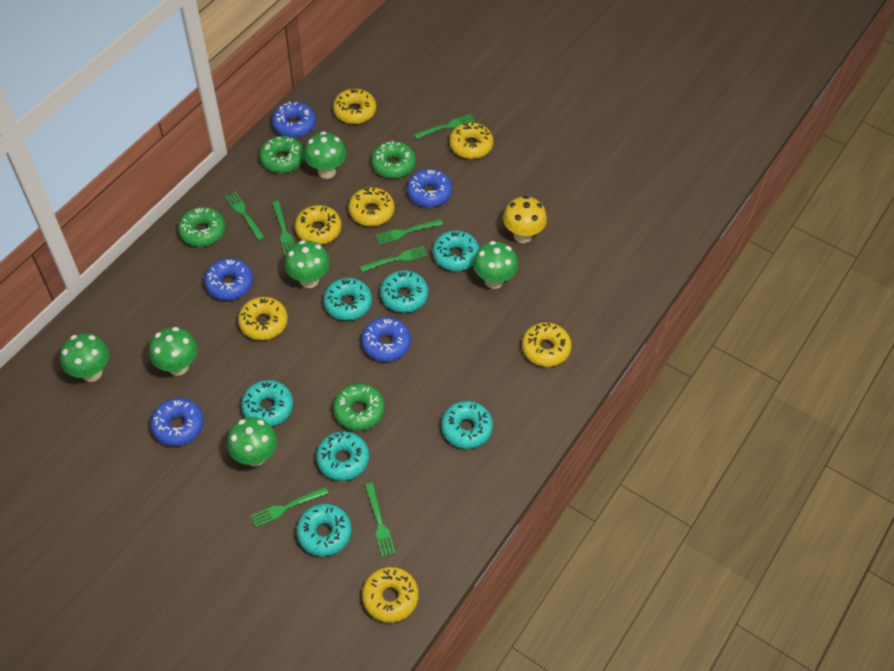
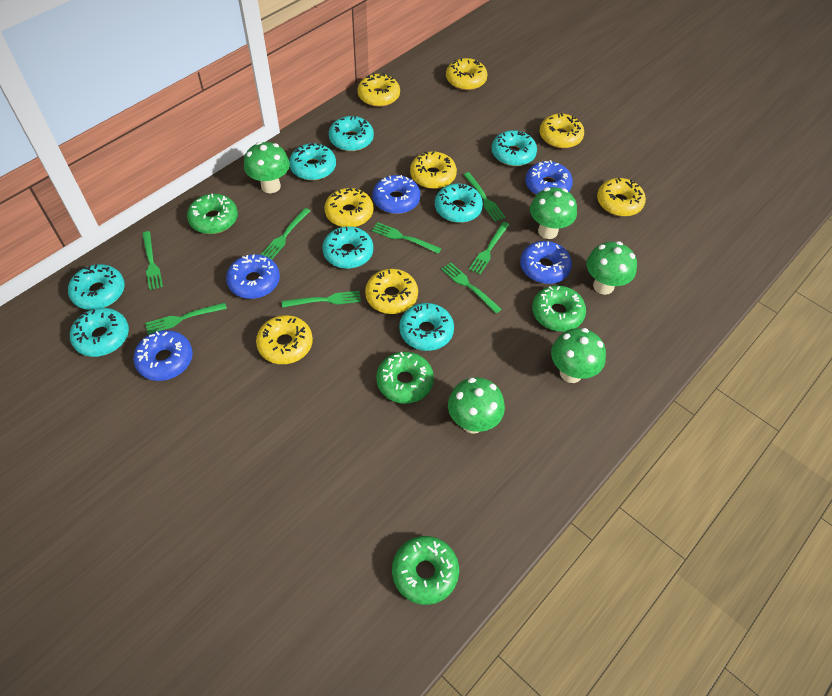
green fork: [225,192,265,240] [251,487,329,527] [272,201,294,256] [359,246,428,272] [365,483,395,557] [376,219,443,244] [414,114,475,139] = 7 -> [142,231,163,290] [145,303,227,334] [261,208,310,260] [282,291,361,308] [372,222,442,254] [441,262,501,313] [463,172,506,222] [469,222,509,274] = 8
green mushroom: [60,333,109,382] [149,327,197,376] [227,417,277,466] [284,240,330,288] [304,131,347,179] [473,241,518,289] = 6 -> [244,142,290,193] [448,377,505,434] [530,187,577,239] [551,328,606,383] [586,241,637,295] = 5
turquoise donut: [241,380,293,427] [296,504,352,557] [316,431,369,481] [323,278,372,320] [380,270,428,313] [433,230,479,271] [441,401,493,449] = 7 -> [68,264,125,310] [70,308,129,357] [289,143,336,180] [322,226,373,269] [329,116,374,151] [399,303,454,351] [435,184,483,223] [492,130,537,166] = 8
yellow donut: [238,297,288,340] [295,205,341,245] [333,89,376,124] [349,187,394,226] [362,567,419,623] [449,122,493,159] [522,322,572,367] = 7 -> [256,315,313,364] [324,187,373,227] [357,73,400,107] [365,269,418,314] [410,151,457,189] [446,58,488,90] [540,113,584,148] [597,178,646,216] = 8
yellow mushroom: [503,196,547,243] = 1 -> none = 0

